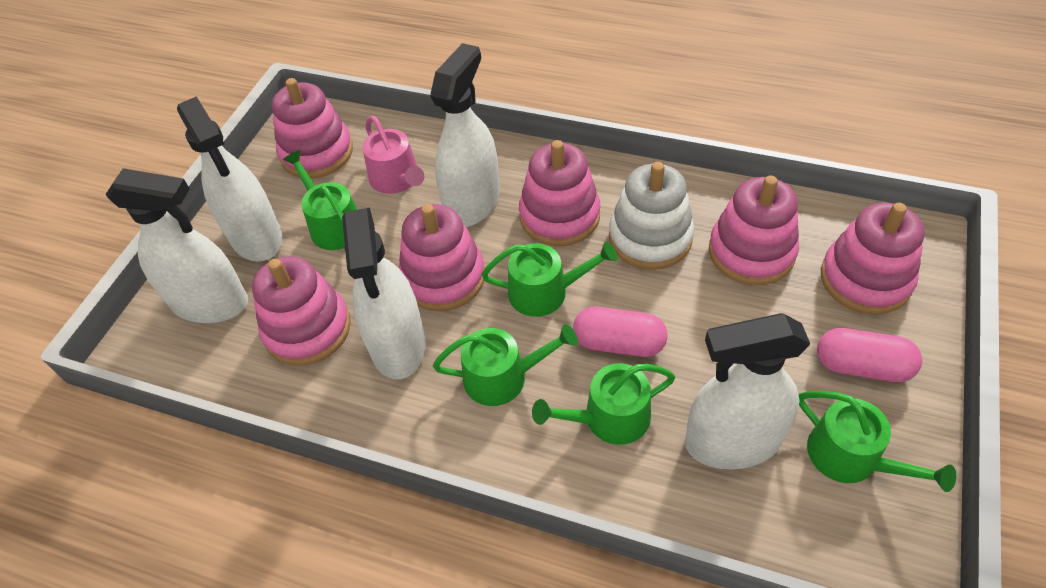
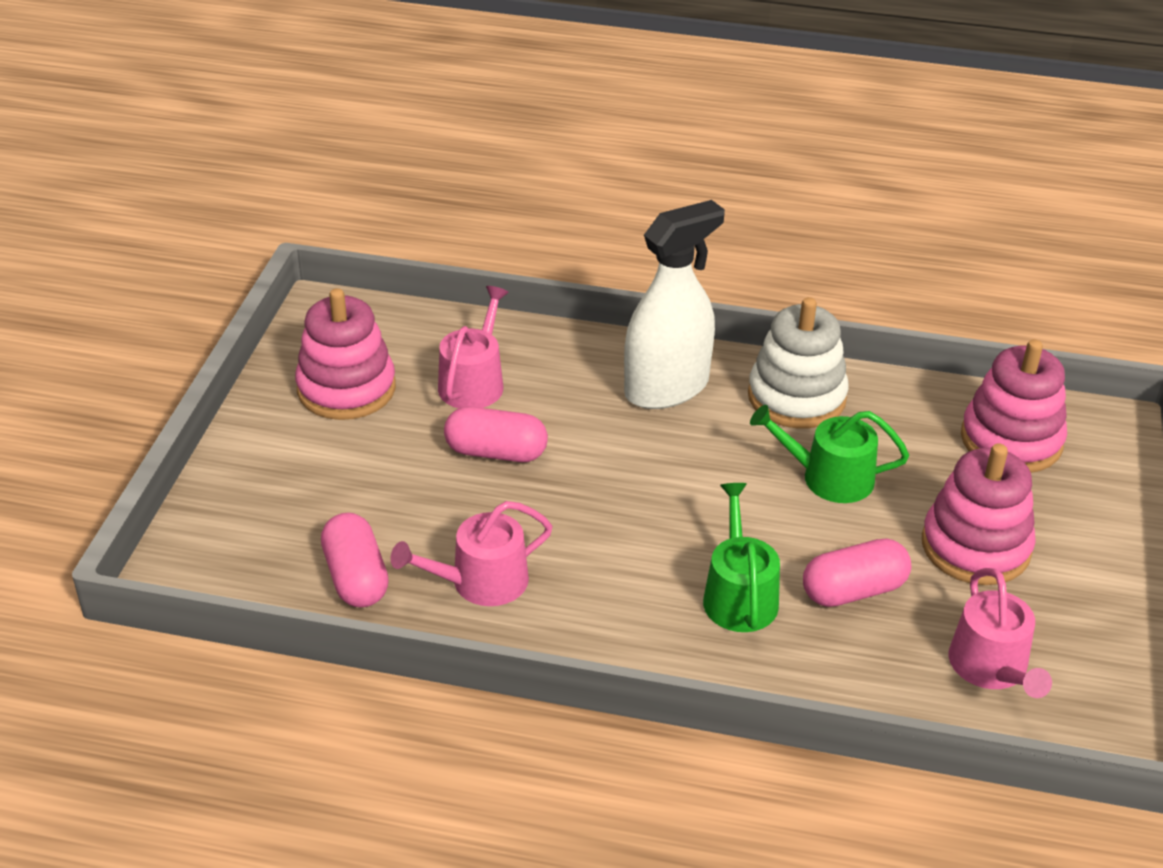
green watering can: [283,150,357,250] [433,324,578,406] [482,242,618,317] [532,363,675,445] [798,391,956,492] = 5 -> [703,483,780,632] [750,405,909,503] = 2
pink capsule: [573,307,667,357] [817,328,922,382] = 2 -> [321,513,389,607] [444,407,548,462] [803,539,911,607] = 3
pink stacking toy: [252,256,351,366] [272,78,353,179] [399,204,485,311] [519,140,600,246] [709,176,799,285] [821,203,925,315] = 6 -> [295,288,396,420] [922,444,1036,585] [961,339,1067,473] = 3
pink watering can: [362,116,424,194] = 1 -> [390,501,553,606] [438,286,509,408] [948,568,1052,698] = 3
white spray bottle: [106,168,248,323] [177,96,282,261] [342,208,426,380] [430,43,500,227] [685,313,810,470] = 5 -> [624,200,725,409] = 1

